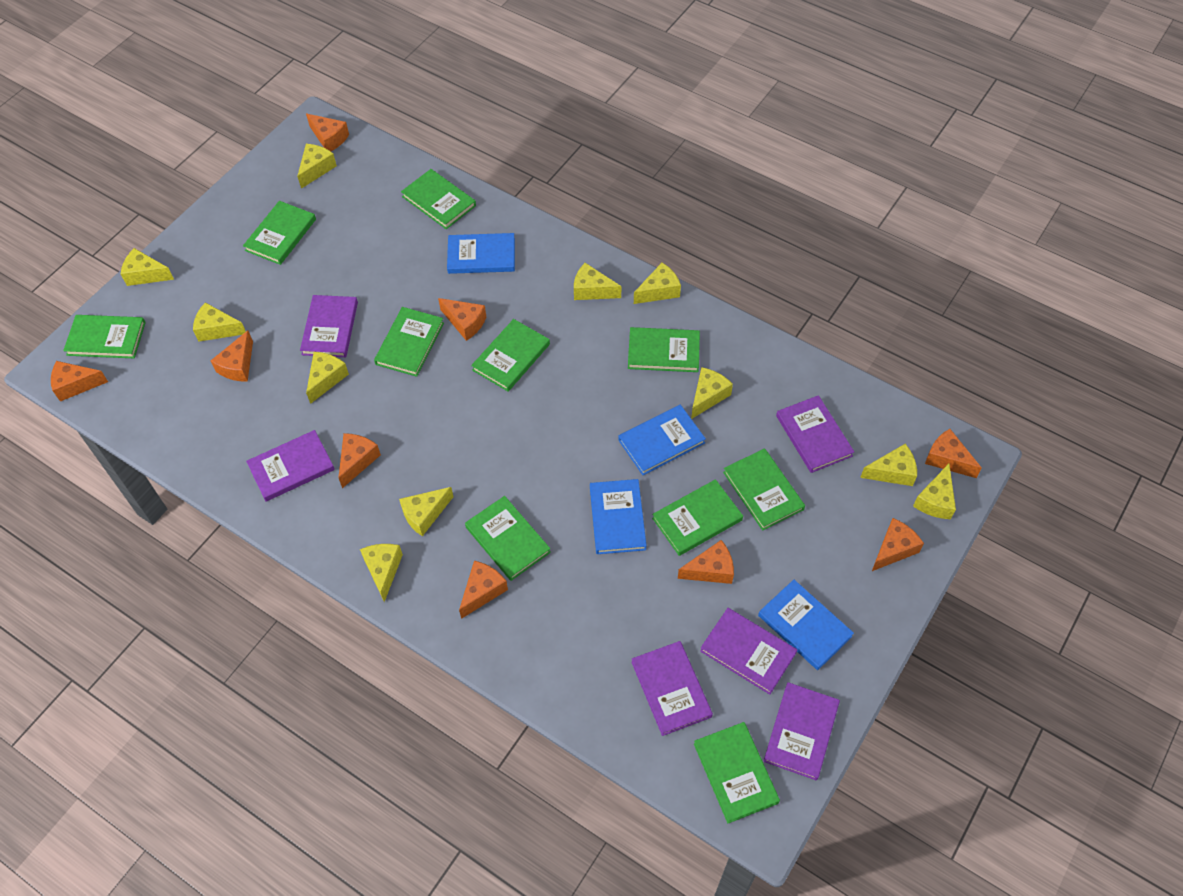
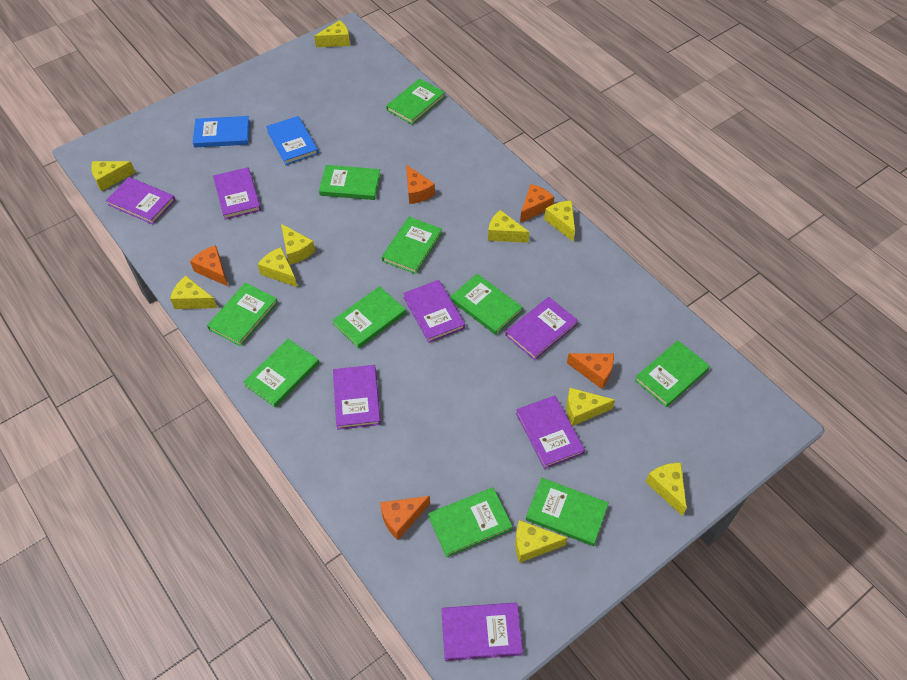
blue book: [447,233,515,274] [590,479,647,554] [618,405,706,475] [758,580,854,670] = 4 -> [193,116,250,148] [266,116,318,165] = 2
orange cheese: [51,361,108,401] [211,331,253,382] [306,114,349,151] [339,433,381,488] [438,298,486,341] [459,561,508,619] [678,540,734,584] [872,518,924,571] [925,429,982,478] = 9 -> [190,245,228,286] [380,496,430,540] [406,165,435,204] [520,184,554,223] [567,353,614,389] = 5
purple book: [246,430,335,502] [300,295,358,357] [631,641,713,736] [700,608,797,695] [763,682,840,780] [776,395,854,473] = 6 -> [106,177,175,225] [213,167,261,219] [333,365,381,430] [403,280,465,343] [441,602,523,661] [505,297,578,360] [516,395,585,469] = 7
yellow cheese: [121,248,174,286] [193,302,246,341] [297,144,337,189] [306,352,349,404] [360,544,403,602] [399,487,453,536] [574,263,621,300] [634,263,681,304] [691,367,733,419] [860,444,917,486] [913,464,956,519] = 11 -> [91,161,136,191] [170,276,217,309] [258,247,297,287] [281,224,315,265] [314,20,350,47] [488,210,529,243] [515,520,568,563] [544,201,575,241] [567,388,615,426] [646,463,687,516] = 10

